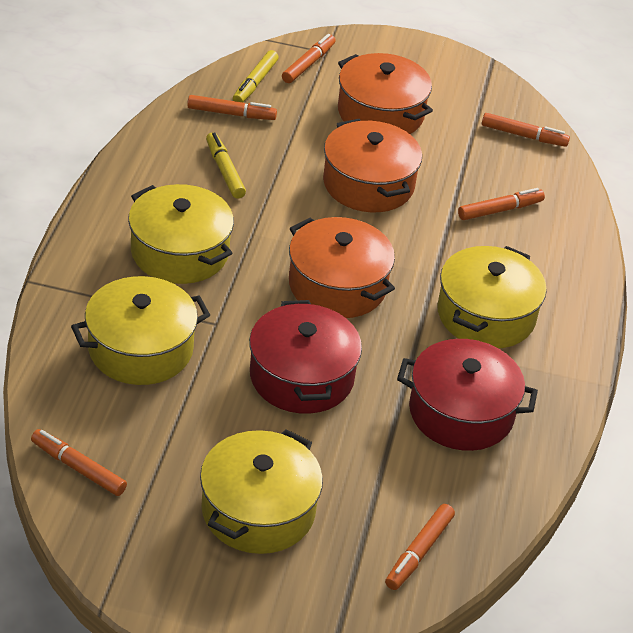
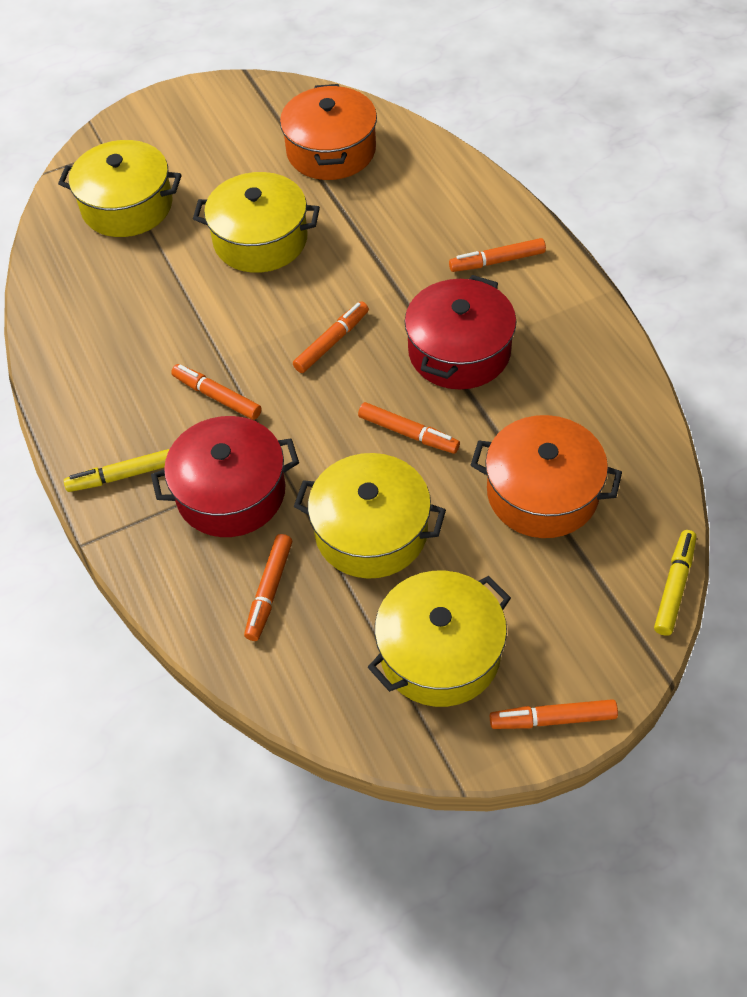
orange pot: [289,217,395,318] [323,119,422,212] [338,53,433,134] = 3 -> [280,84,377,180] [471,415,622,538] = 2

